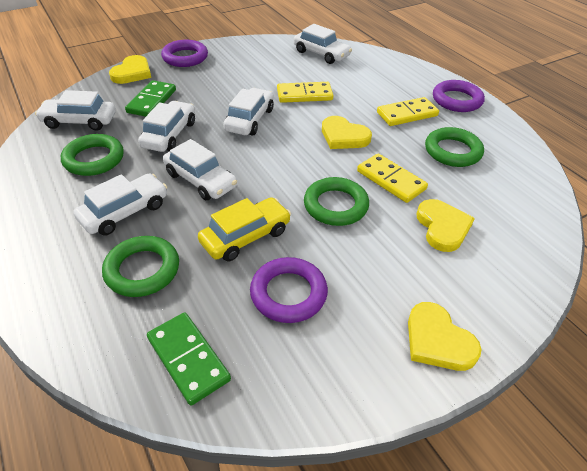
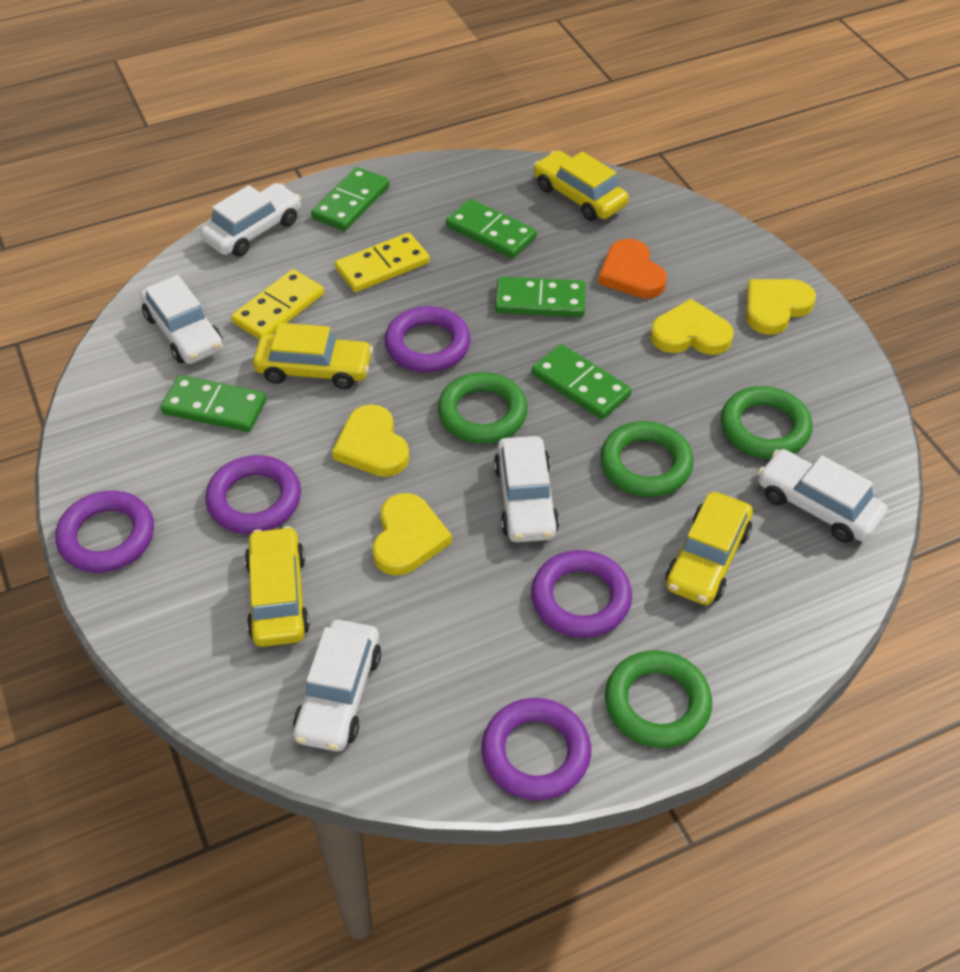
green domino: [125,80,176,117] [147,312,231,406] = 2 -> [161,375,267,432] [311,167,390,231] [446,199,537,258] [495,276,586,317] [532,344,632,419] = 5
orange heart: none = 0 -> [598,239,667,299] = 1
purple ring: [161,40,208,67] [250,257,328,323] [433,80,485,112] = 3 -> [55,491,154,573] [205,455,301,534] [384,306,471,372] [481,698,591,800] [531,550,632,638] = 5
white car: [35,90,116,131] [73,173,167,235] [138,101,195,152] [163,139,237,200] [223,88,274,135] [293,24,352,64] = 6 -> [140,275,223,364] [201,183,301,257] [293,620,381,752] [494,436,559,542] [758,449,888,543] = 5
yellow car: [198,197,291,261] = 1 -> [245,526,310,647] [253,323,373,389] [533,150,629,221] [665,492,753,605] = 4
yellow domino: [277,82,333,103] [357,153,428,203] [377,97,439,126] = 3 -> [231,269,324,339] [335,233,430,292] = 2

